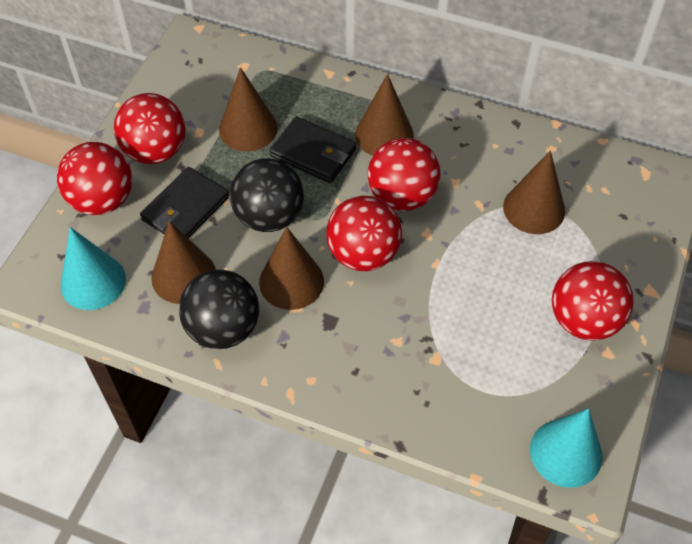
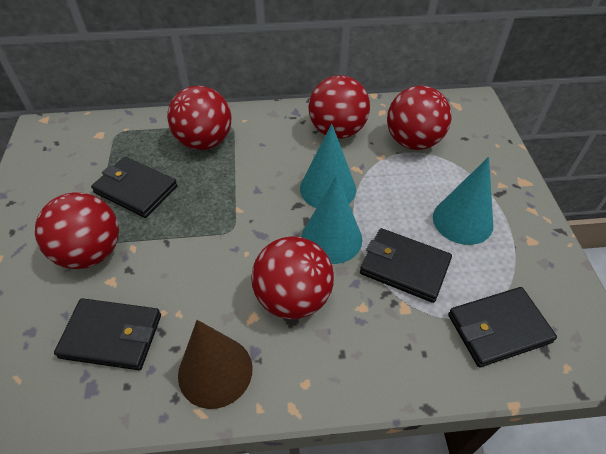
black ball: [179,270,259,349] [230,158,304,232] = 2 -> none = 0
black wallet: [140,167,229,238] [269,116,356,183] = 2 -> [54,298,161,370] [91,157,177,218] [360,228,452,303] [448,287,557,367] = 4
brown cone: [152,221,216,304] [219,67,278,151] [259,227,324,310] [355,74,414,156] [503,150,565,234] = 5 -> [178,320,253,409] = 1
turquoise cone: [61,227,126,310] [530,409,602,488] = 2 -> [300,124,356,208] [301,175,362,264] [433,157,493,245] = 3

